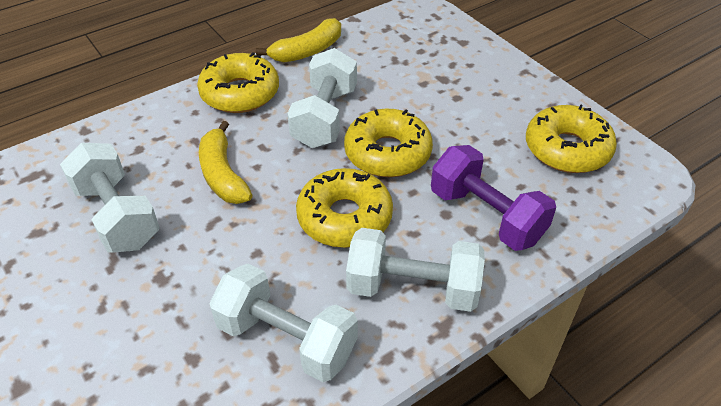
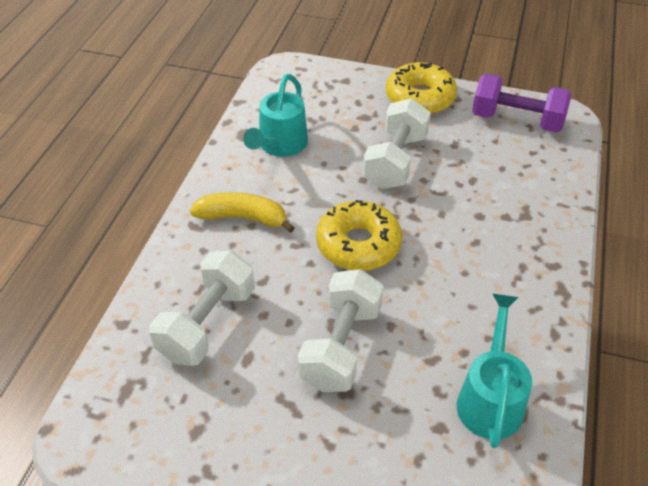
turquoise watering can: none = 0 -> [243,74,308,157] [456,293,532,448] = 2
white dumbbell: [60,143,160,253] [209,264,358,382] [287,48,357,148] [346,228,485,312] = 4 -> [149,251,255,366] [298,269,384,392] [363,98,431,189] = 3
yellow banana: [199,121,252,204] [256,18,341,62] = 2 -> [190,192,295,233] = 1
yellow donut: [197,52,279,113] [296,168,393,248] [344,109,433,177] [526,104,617,173] = 4 -> [316,200,402,271] [386,62,457,114] = 2

